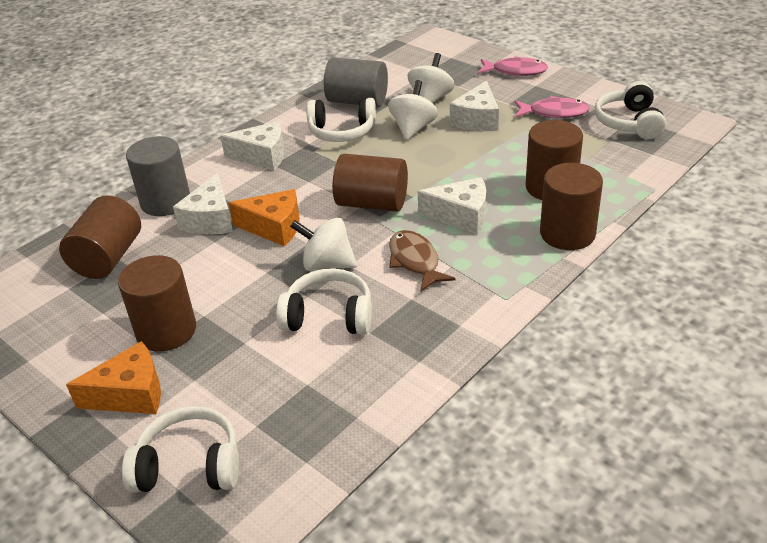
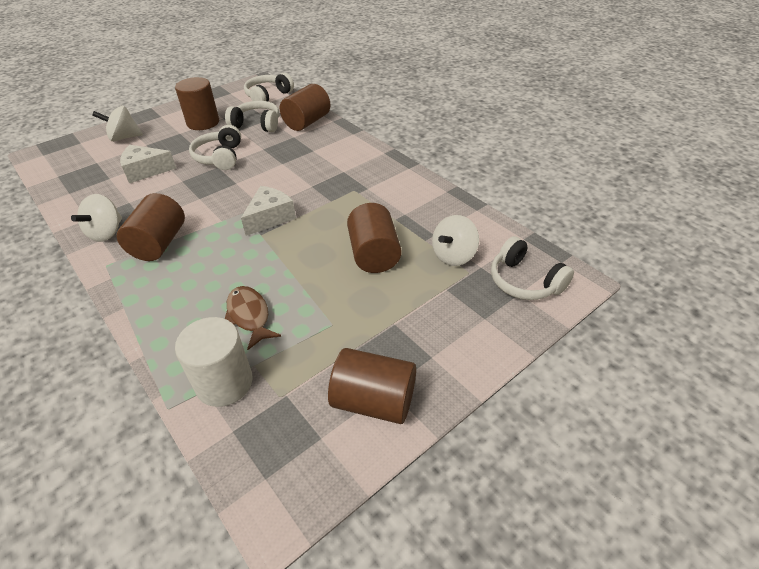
grey cylinder: [126,136,190,216] [324,58,388,107] = 2 -> none = 0
orange cheese: [66,341,161,414] [228,189,300,247] = 2 -> none = 0
pink fish: [478,56,548,76] [515,96,590,118] = 2 -> none = 0
white cheese: [173,173,233,235] [220,121,284,170] [418,177,486,234] [450,81,499,131] = 4 -> [120,145,176,183] [241,186,296,236] = 2
white cylinder: none = 0 -> [175,317,253,407] = 1

